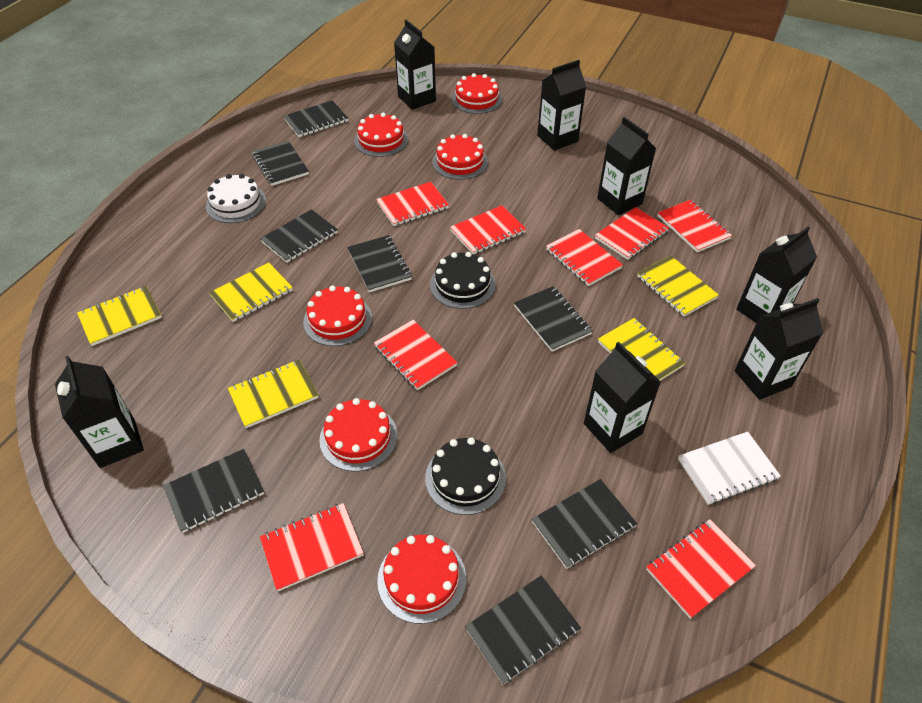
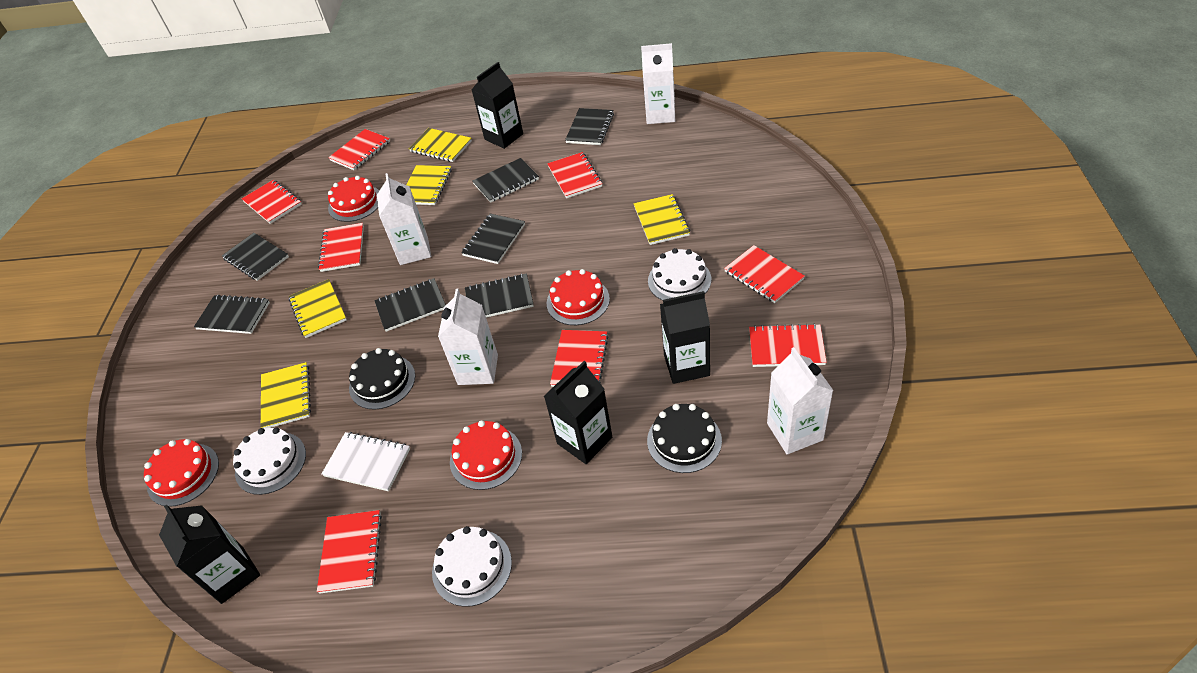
black carton: [55,356,144,468] [394,20,436,110] [537,60,586,151] [584,342,661,453] [597,117,656,216] [735,298,823,400] [736,226,817,323] = 7 -> [159,505,260,604] [472,62,523,149] [544,361,612,464] [660,291,710,384] = 4
black notebook: [163,449,264,533] [252,141,309,186] [260,209,338,263] [283,100,348,137] [347,235,412,292] [465,575,581,684] [514,286,593,352] [532,479,637,569] = 8 -> [194,295,270,334] [222,233,289,281] [374,278,446,332] [461,214,525,264] [465,273,534,318] [473,158,539,203] [565,108,614,145] = 7
red cake: [303,286,372,346] [319,398,397,472] [354,113,408,157] [377,535,466,624] [432,134,488,180] [451,73,502,114] = 6 -> [144,439,219,507] [328,176,379,222] [450,420,522,490] [547,269,610,325] = 4
white cake: [206,174,266,223] = 1 -> [233,427,306,495] [432,526,512,607] [648,248,711,301] = 3
white carton: none = 0 -> [377,173,431,265] [438,289,498,385] [641,43,675,124] [767,347,834,455] = 4

